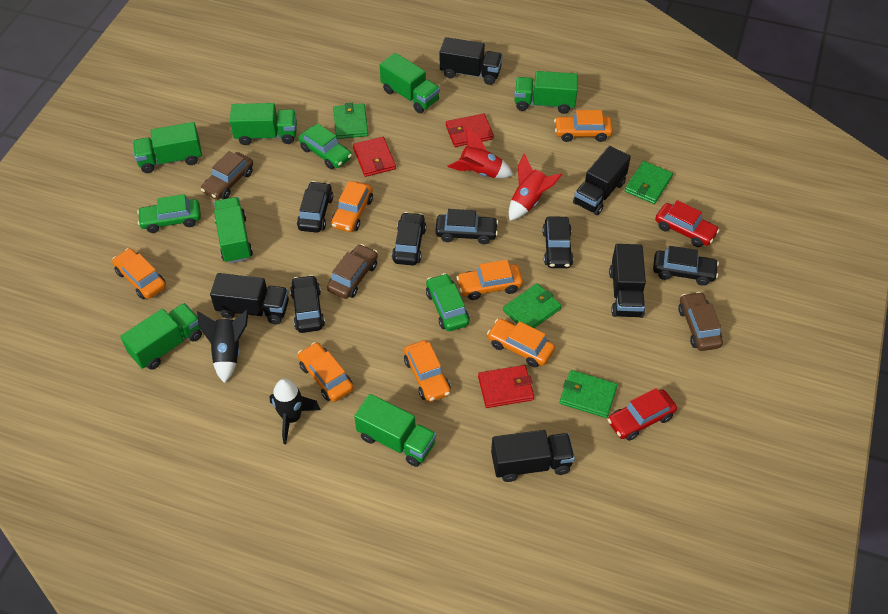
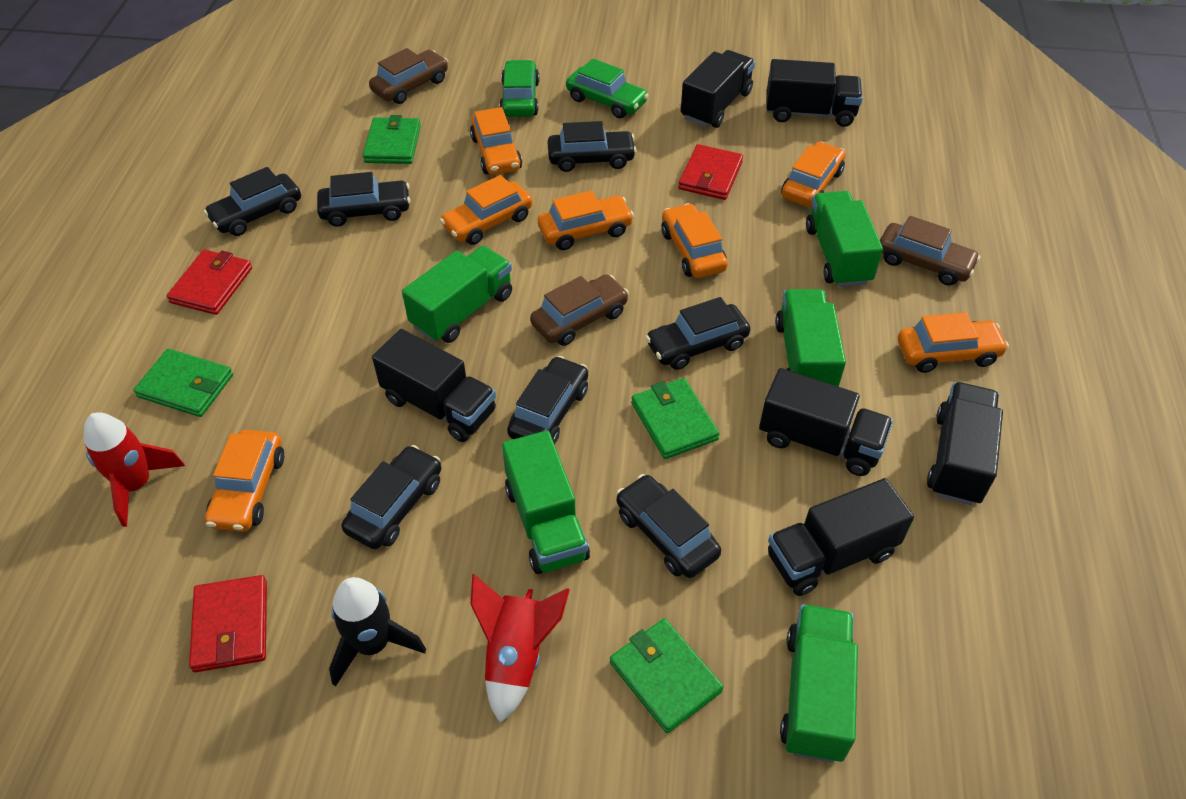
black car: [290,275,325,333] [297,181,333,233] [392,212,426,265] [436,209,498,244] [542,217,574,268] [653,246,719,286] = 6 -> [204,167,301,236] [317,172,410,227] [342,445,441,549] [507,356,588,444] [547,121,637,172] [616,474,721,578] [645,297,750,370] = 7
black rocket: [197,310,249,383] [269,379,321,444] = 2 -> [329,577,426,687] = 1
black truck: [210,273,289,324] [440,37,503,85] [491,430,575,482] [573,146,631,215] [609,244,646,318] = 5 -> [372,329,496,442] [681,50,755,128] [759,368,893,476] [766,59,863,127] [768,478,914,596] [927,382,1003,505] = 6
green car: [137,194,201,233] [298,124,352,169] [426,273,470,331] = 3 -> [499,60,539,117] [566,59,649,118] = 2
green truck: [120,303,202,370] [133,122,202,173] [214,197,253,263] [230,103,297,145] [354,394,436,467] [380,53,440,113] [514,71,578,114] = 7 -> [402,246,512,343] [502,431,590,574] [775,289,846,387] [780,604,858,762] [806,191,883,287] = 5
red car: [607,388,677,441] [655,200,720,247] = 2 -> none = 0

